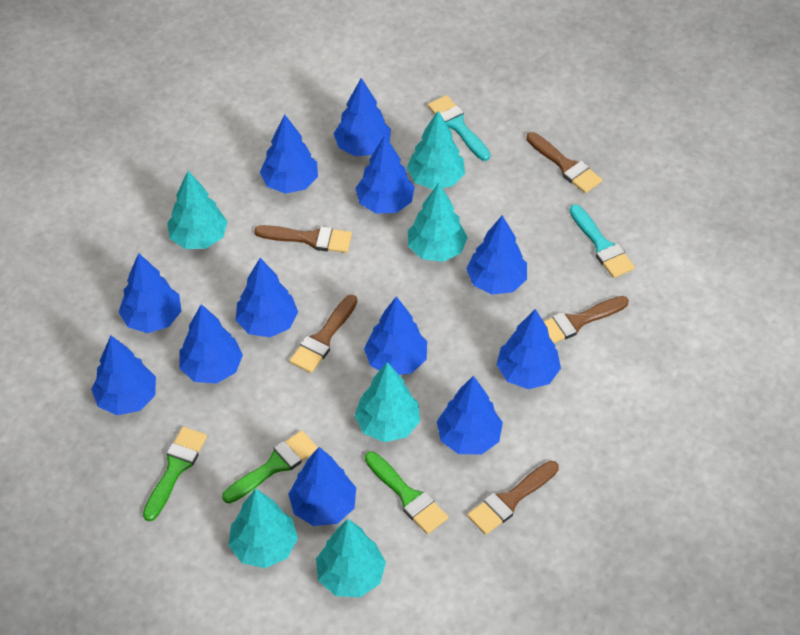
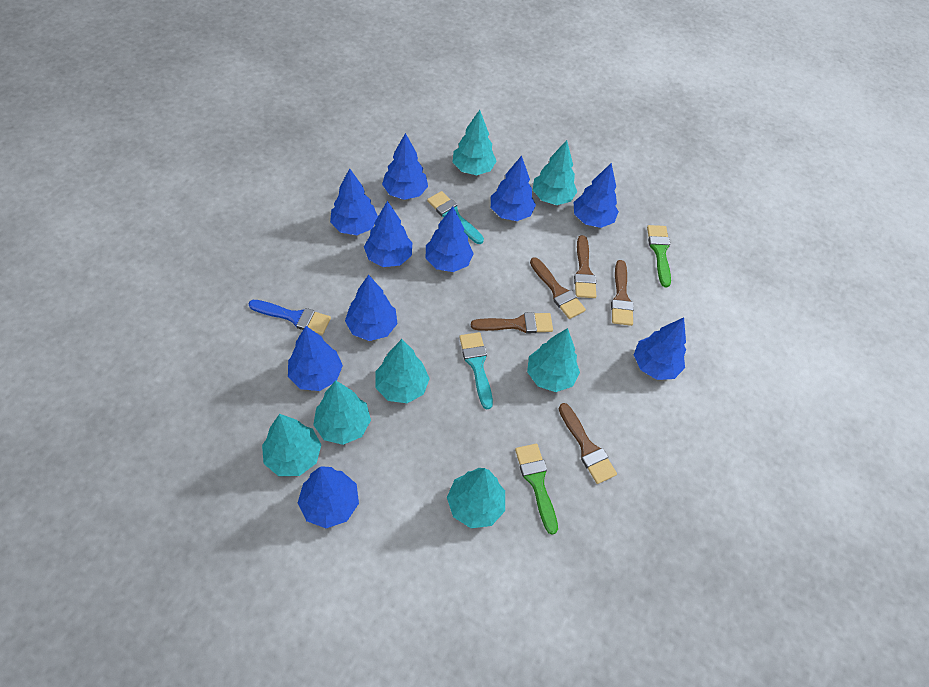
blue brush: none = 0 -> [248,300,331,335] = 1
blue tree: [91,336,156,415] [119,253,181,333] [179,304,243,384] [236,258,298,337] [260,114,318,194] [288,447,356,526] [334,78,391,156] [355,135,415,213] [364,296,427,375] [437,376,503,454] [466,215,527,295] [497,309,561,389] = 12 -> [288,326,343,391] [298,466,359,528] [330,168,378,235] [345,275,398,341] [364,201,412,267] [382,133,428,200] [426,207,474,272] [491,156,536,221] [574,163,619,228] [634,318,686,380] = 10
green brush: [143,427,207,521] [222,430,318,504] [365,452,448,534] = 3 -> [515,444,558,535] [647,225,671,287] = 2
turquoise tree: [167,171,228,249] [228,488,298,568] [316,519,386,597] [354,362,420,442] [407,111,465,190] [408,183,468,262] = 6 -> [262,414,322,476] [313,380,371,445] [375,339,430,403] [447,468,505,528] [453,110,497,175] [527,328,580,392] [533,140,577,205] = 7

